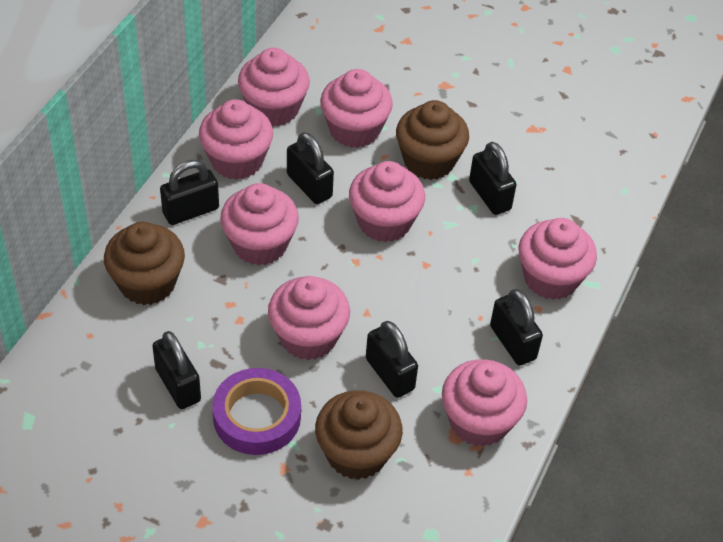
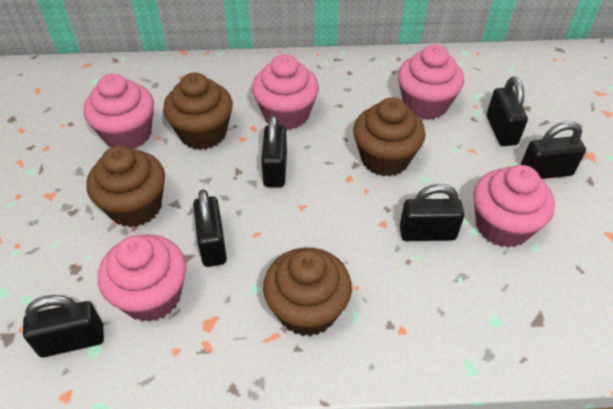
brown cupcake: [104,222,185,305] [315,390,403,480] [396,100,469,180] = 3 -> [86,145,165,227] [163,73,233,150] [263,248,352,337] [353,98,425,176] = 4
pink cupcake: [199,99,273,180] [220,183,299,266] [238,48,310,127] [268,276,350,360] [320,69,393,148] [349,161,425,242] [442,359,527,447] [519,218,597,300] = 8 -> [83,74,154,148] [98,234,186,322] [252,54,319,130] [398,44,464,120] [473,165,555,248] = 5
purple tape: [212,368,301,455] = 1 -> none = 0

